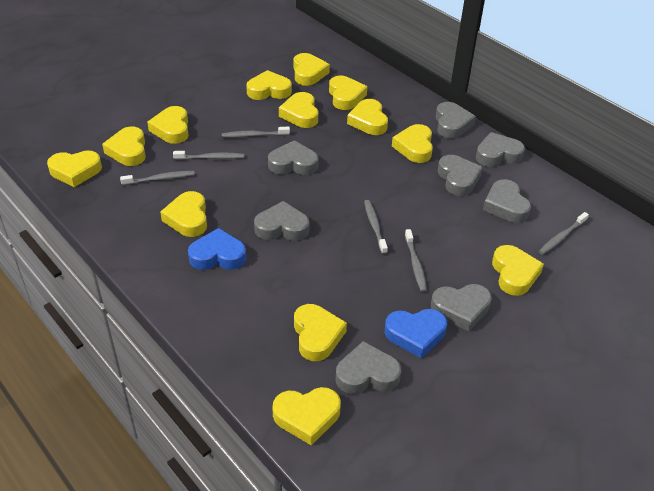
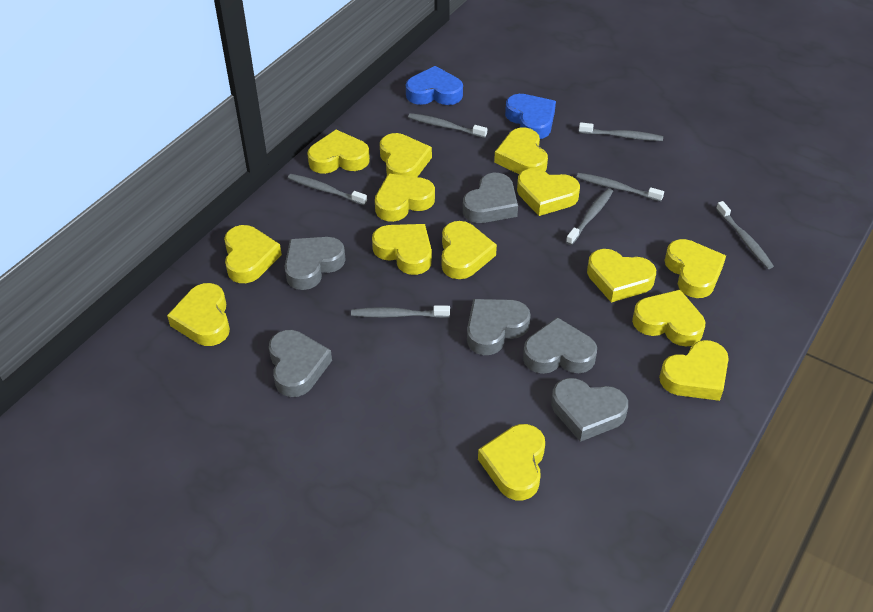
grey heart: [254,201,309,241] [268,140,319,175] [335,341,401,394] [431,284,492,331] [435,102,476,138] [438,155,483,196] [476,132,525,167] [483,179,531,223] = 8 -> [269,330,332,397] [285,237,346,290] [463,173,518,223] [467,299,531,355] [523,317,597,374] [551,378,628,442] = 6
grey toothbrush: [120,171,195,185] [173,151,244,160] [222,127,290,138] [364,200,388,254] [405,229,427,292] [539,212,589,255] = 6 -> [288,174,367,205] [351,305,450,318] [408,113,487,138] [566,188,613,245] [576,173,664,202] [579,122,663,141] [716,201,774,269] = 7
yellow heart: [47,151,102,187] [102,127,146,166] [147,106,189,144] [160,191,207,237] [246,70,292,100] [273,387,341,446] [279,92,318,128] [293,53,330,86] [294,304,347,361] [329,75,368,110] [347,99,388,135] [392,124,433,163] [492,245,544,296] = 13 -> [167,283,230,346] [224,225,282,283] [307,130,370,174] [372,224,432,275] [375,174,435,222] [380,133,432,177] [442,221,497,279] [478,424,545,500] [494,127,548,174] [517,168,580,216] [587,249,656,303] [632,290,705,347] [659,340,729,401] [664,239,726,298] = 14

